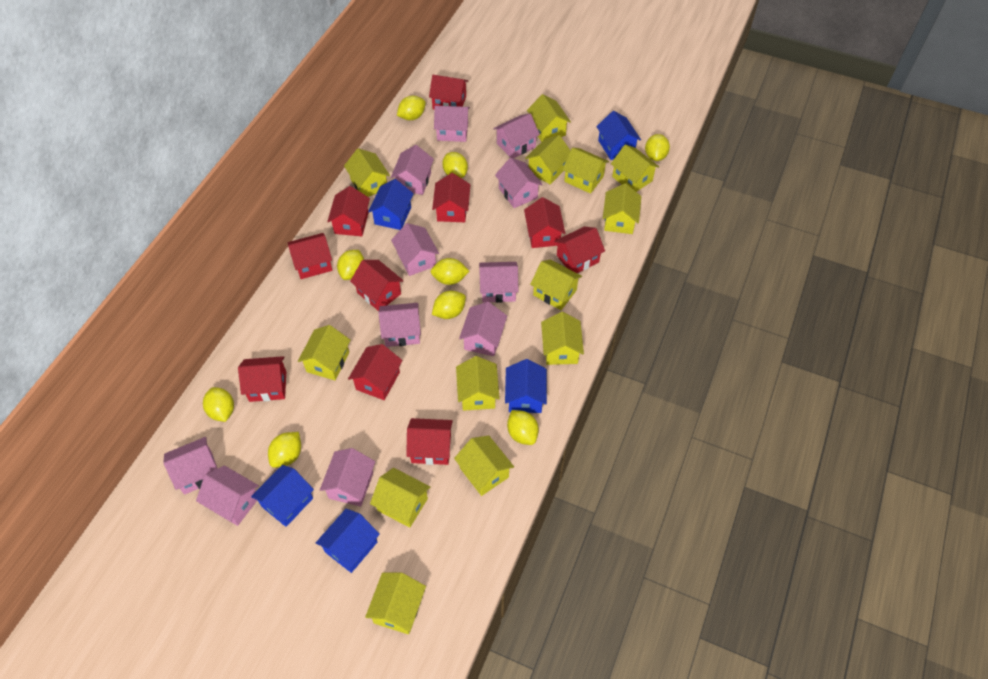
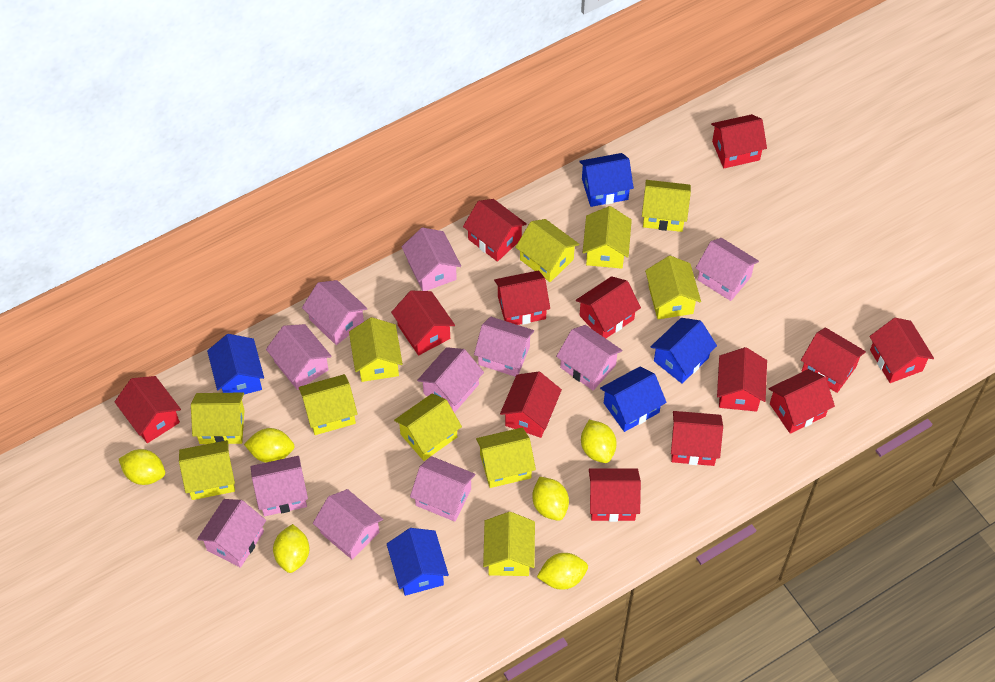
red house: [238,356,286,402] [288,233,332,279] [327,186,370,236] [348,344,403,400] [350,260,404,311] [406,418,453,465] [429,75,468,109] [432,173,470,222] [524,197,565,248] [554,226,605,273] = 10 -> [115,376,181,443] [391,290,455,355] [463,199,527,262] [494,270,550,325] [500,372,562,438] [576,276,641,338] [589,468,641,522] [671,411,723,466] [711,114,767,168] [717,347,767,412] [768,369,835,434] [801,327,866,393] [869,318,934,383] = 13
yellow house: [298,325,351,380] [344,148,390,197] [365,572,426,634] [370,468,430,528] [454,435,514,496] [456,356,500,411] [525,135,570,184] [527,94,571,142] [530,259,582,310] [541,312,584,365] [562,147,609,194] [603,183,641,234] [611,144,659,192] = 13 -> [179,440,235,500] [191,392,245,444] [299,374,358,435] [349,317,403,382] [394,393,462,461] [476,427,536,488] [483,512,535,576] [515,219,580,282] [583,206,632,269] [642,180,691,232] [645,256,701,319] = 11
yellow lemon: [203,387,234,422] [268,432,301,468] [337,250,364,280] [397,96,426,120] [431,258,469,285] [432,291,466,319] [442,152,468,178] [507,410,539,445] [645,134,670,161] = 9 -> [119,449,165,485] [244,428,295,463] [273,524,310,573] [532,477,569,521] [537,553,588,590] [581,420,617,463] = 6

